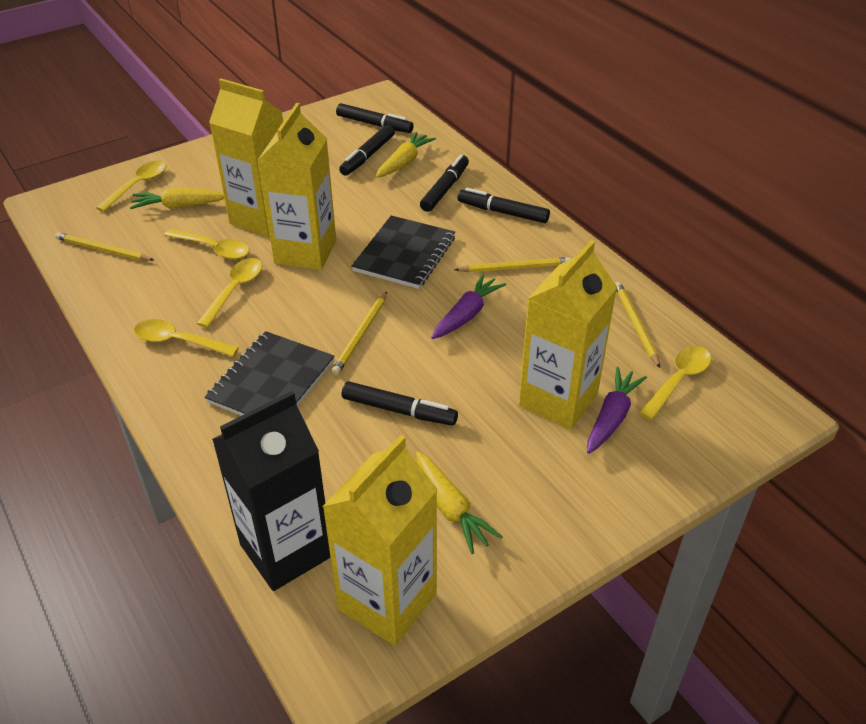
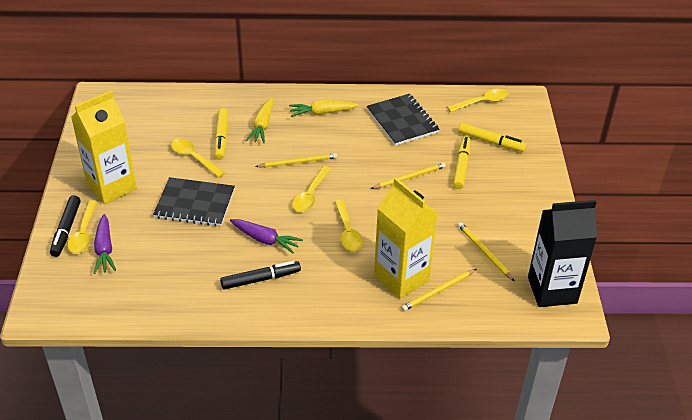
black marker: [336,103,414,133] [339,125,395,176] [342,381,458,425] [420,155,469,212] [458,188,550,223] = 5 -> [50,195,81,257] [220,261,301,290] = 2
yellow carrot: [130,188,224,209] [375,132,436,178] [416,451,502,554] = 3 -> [246,98,274,143] [289,100,358,117] = 2
yellow carton: [209,78,283,237] [257,103,336,270] [322,435,438,646] [519,240,617,430] = 4 -> [71,91,137,204] [374,178,438,299] = 2
yellow marker: none = 0 -> [214,108,228,160] [453,136,471,189] [458,123,526,152] = 3

